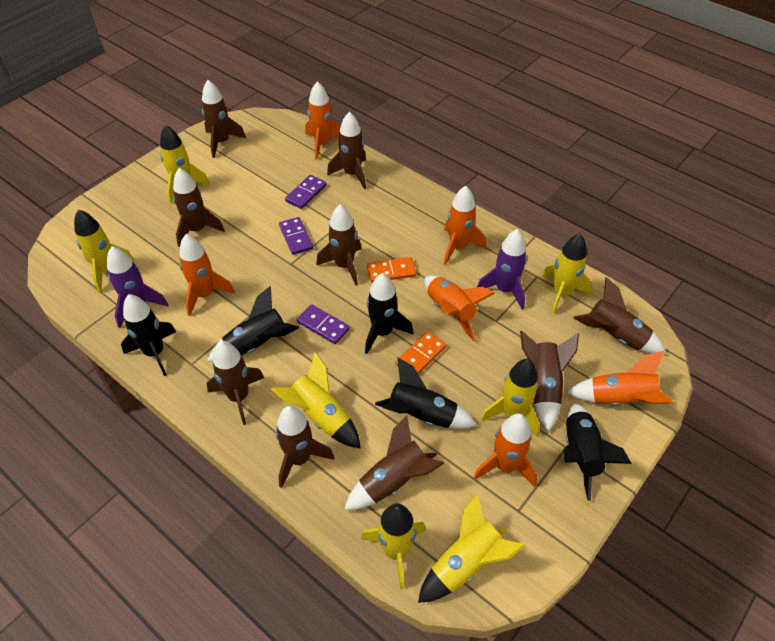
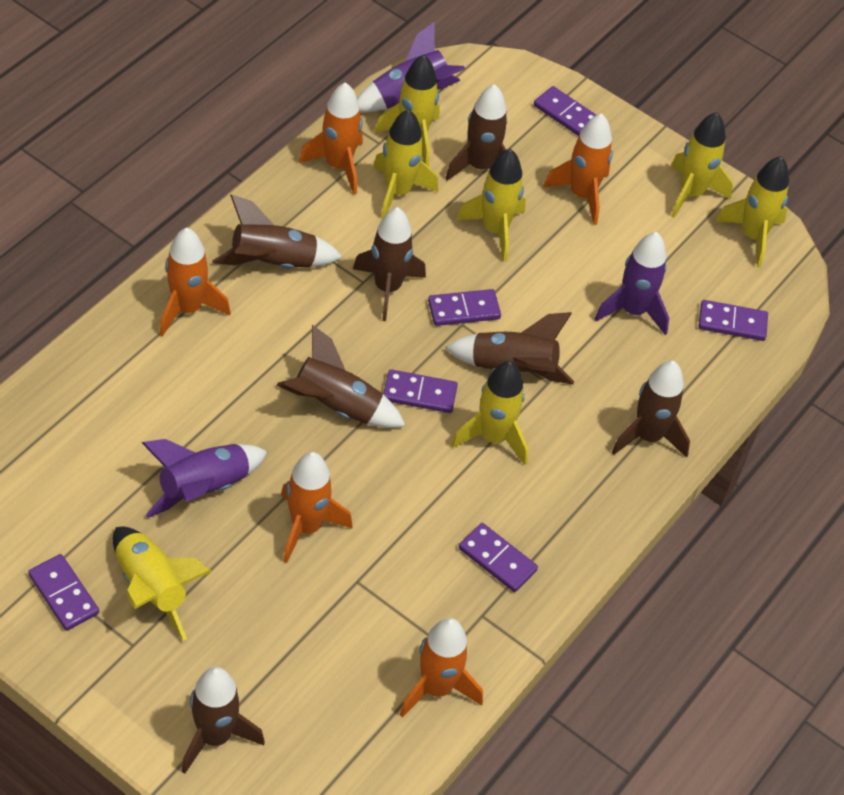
black rocket: [121,294,176,376] [207,286,299,362] [365,273,413,354] [375,357,477,429] [563,403,632,501] = 5 -> none = 0
brown rocket: [173,168,225,247] [202,80,246,158] [207,341,264,425] [276,406,334,488] [316,204,361,286] [327,112,366,189] [344,415,445,510] [520,331,579,432] [573,277,666,354] = 9 -> [182,667,265,774] [212,194,342,268] [276,325,406,428] [353,207,426,321] [445,84,507,181] [445,312,574,384] [612,361,690,458] = 7
orange domino: [367,257,416,283] [395,332,446,374] = 2 -> none = 0
orange rocket: [179,234,235,316] [305,81,341,160] [424,275,495,341] [444,186,486,265] [474,413,537,487] [566,351,673,406] = 6 -> [160,228,231,337] [281,452,352,563] [299,82,363,194] [400,618,483,718] [543,113,613,225] = 5
purple domino: [279,217,313,255] [285,175,327,209] [297,304,350,344] = 3 -> [28,554,99,631] [383,369,458,413] [428,289,501,326] [459,523,538,592] [534,86,596,136] [699,300,768,341] = 6
purple rocket: [107,246,168,328] [477,229,527,310] = 2 -> [142,439,267,518] [357,22,465,112] [595,232,669,335] = 3

